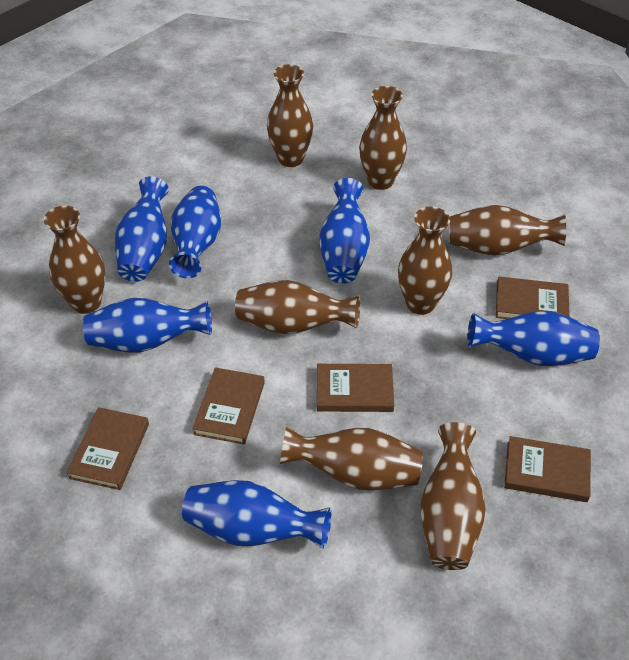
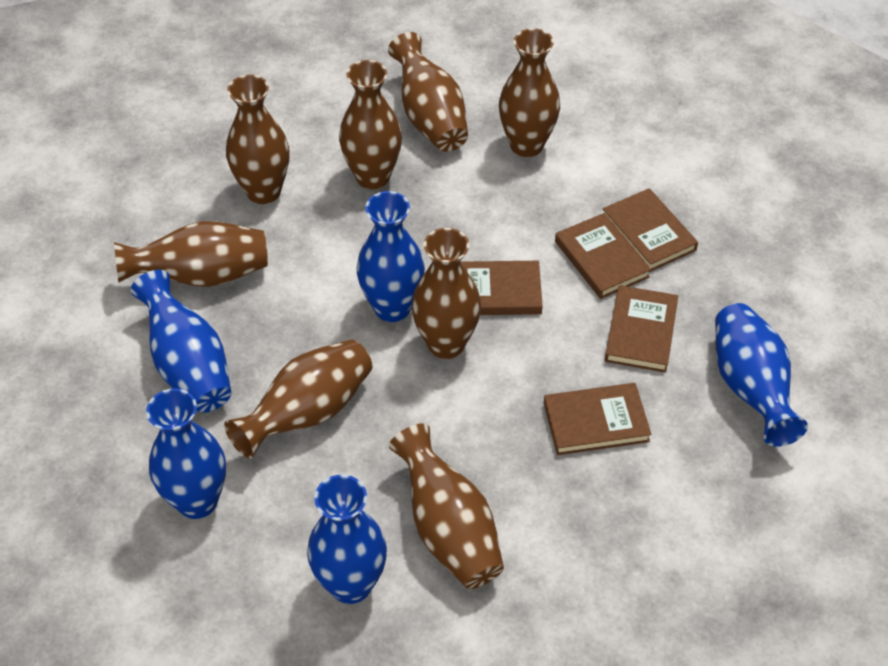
blue vase: [83,298,212,352] [115,176,169,282] [169,186,221,278] [182,480,331,549] [320,178,370,284] [467,311,600,366] = 6 -> [131,270,232,413] [146,388,226,519] [307,475,387,604] [357,191,425,322] [715,303,808,447] = 5

